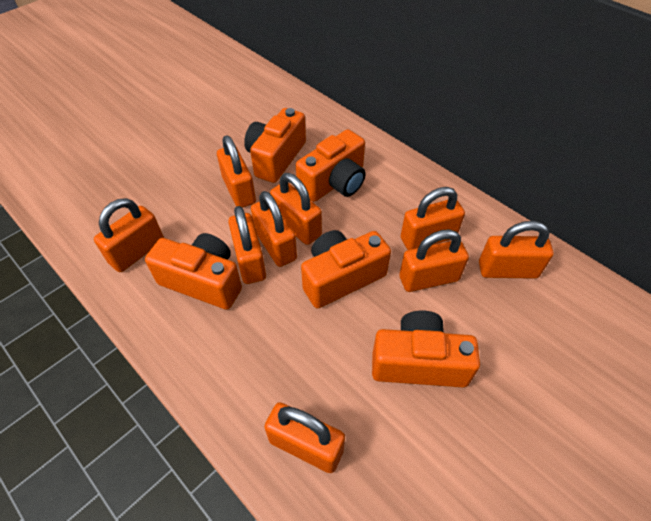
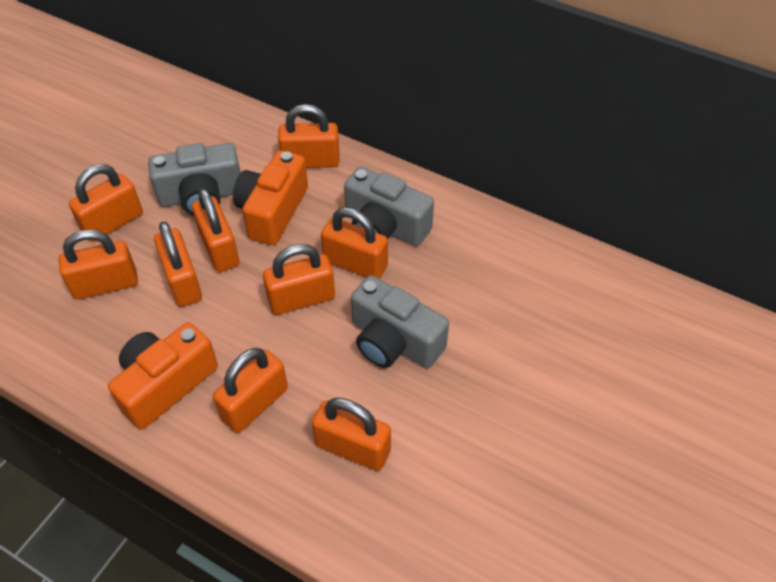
grey camera: none = 0 -> [148,143,241,216] [344,166,434,246] [351,275,449,368] = 3
orange camera: [145,233,242,310] [244,108,306,183] [296,129,366,202] [301,230,391,308] [372,311,480,387] = 5 -> [108,322,218,429] [233,150,308,245] = 2

